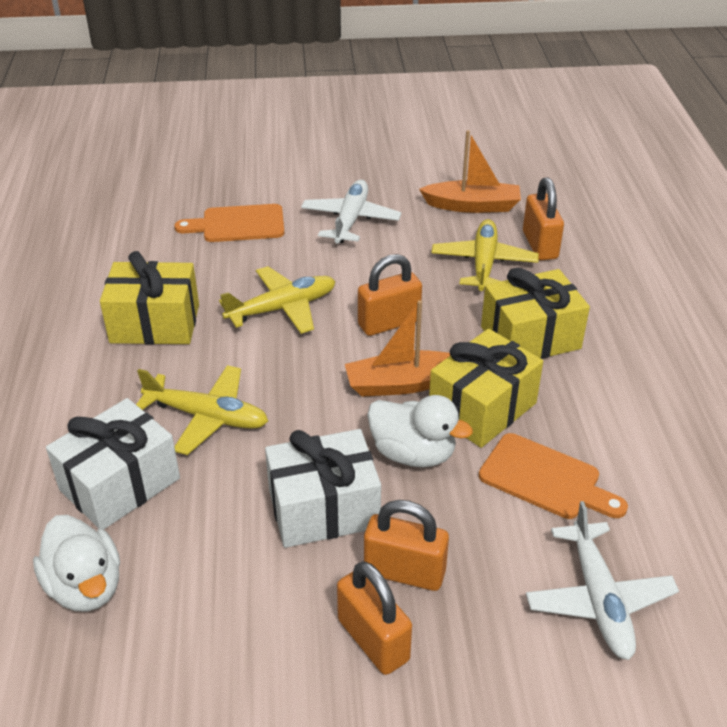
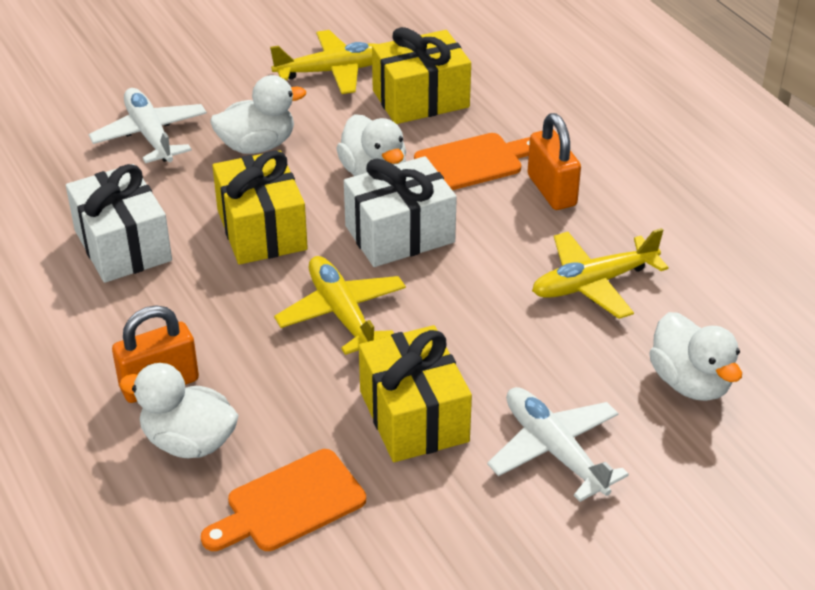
orange boat: [345,300,451,397] [419,130,521,213] = 2 -> none = 0
orange padlock: [337,561,412,675] [358,254,422,336] [364,500,449,591] [523,177,564,260] = 4 -> [112,305,199,403] [527,113,581,210] = 2
white duck: [33,515,120,612] [367,395,473,468] = 2 -> [119,363,239,458] [210,75,306,154] [336,114,406,176] [649,312,742,401] = 4

